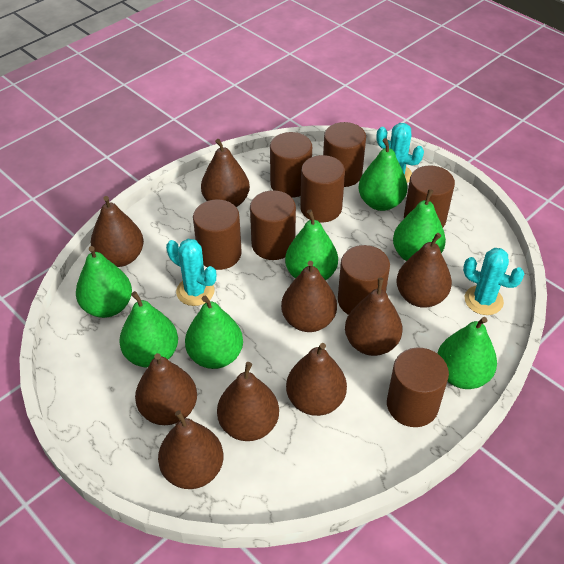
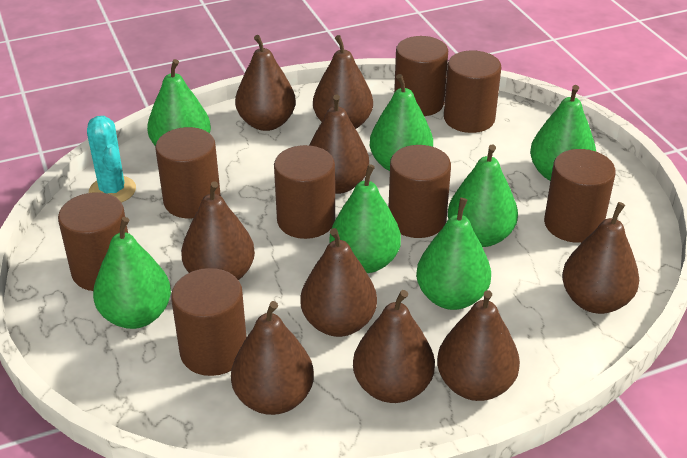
turquoise cactus: [166,239,216,306] [376,123,424,183] [463,248,524,315] = 3 -> [87,116,136,203] = 1

